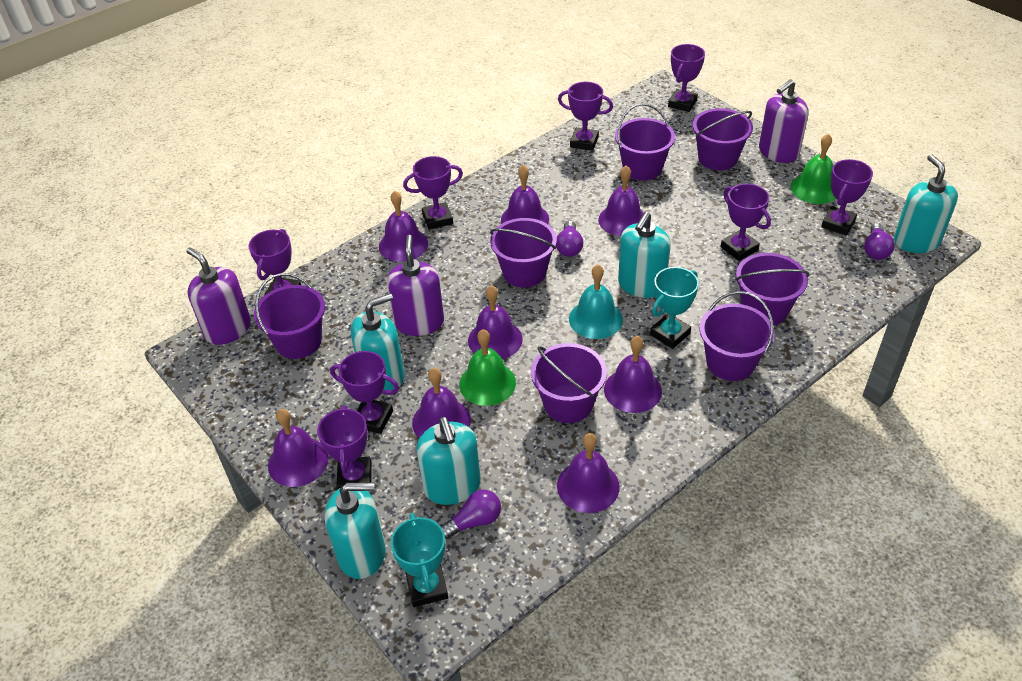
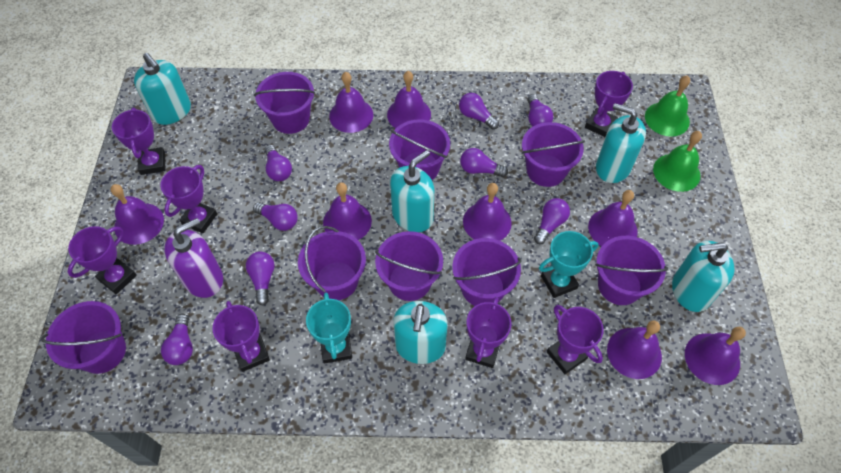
purple bucket: [254,273,325,359] [490,218,557,288] [531,343,607,423] [615,103,675,180] [692,108,753,170] [699,291,775,381] [735,253,810,326] = 7 -> [41,301,126,374] [254,72,315,134] [298,226,366,300] [375,231,443,301] [389,119,450,180] [452,238,521,306] [522,122,585,187] [595,236,668,305] = 8
purple light bulb: [441,490,501,539] [556,221,583,257] [864,223,895,260] = 3 -> [161,314,193,365] [246,251,275,306] [253,202,297,231] [265,145,292,181] [459,93,499,129] [460,148,508,177] [527,94,553,126] [534,198,570,244] = 8
purple soap dispenser: [186,247,251,345] [387,235,444,336] [759,79,808,163] = 3 -> [164,218,223,298] = 1
purple trophy: [248,229,301,296] [317,405,372,489] [330,351,399,434] [403,156,463,230] [558,82,613,151] [668,44,705,112] [721,184,771,261] [821,159,873,236] = 8 -> [68,226,137,294] [112,108,166,175] [160,165,217,233] [212,301,270,372] [465,297,512,368] [547,305,604,374] [585,71,633,137] = 7
turquoise bell: [569,264,623,339] = 1 -> none = 0

